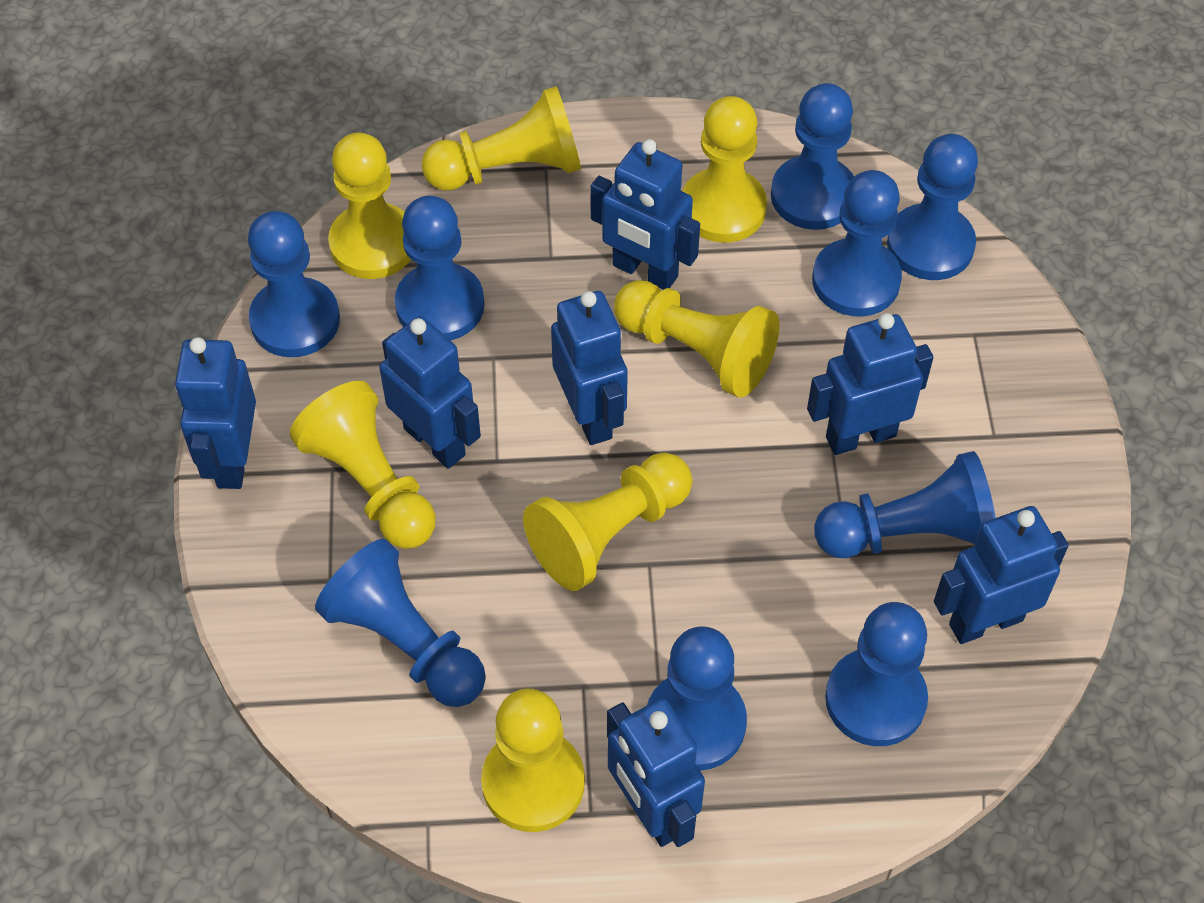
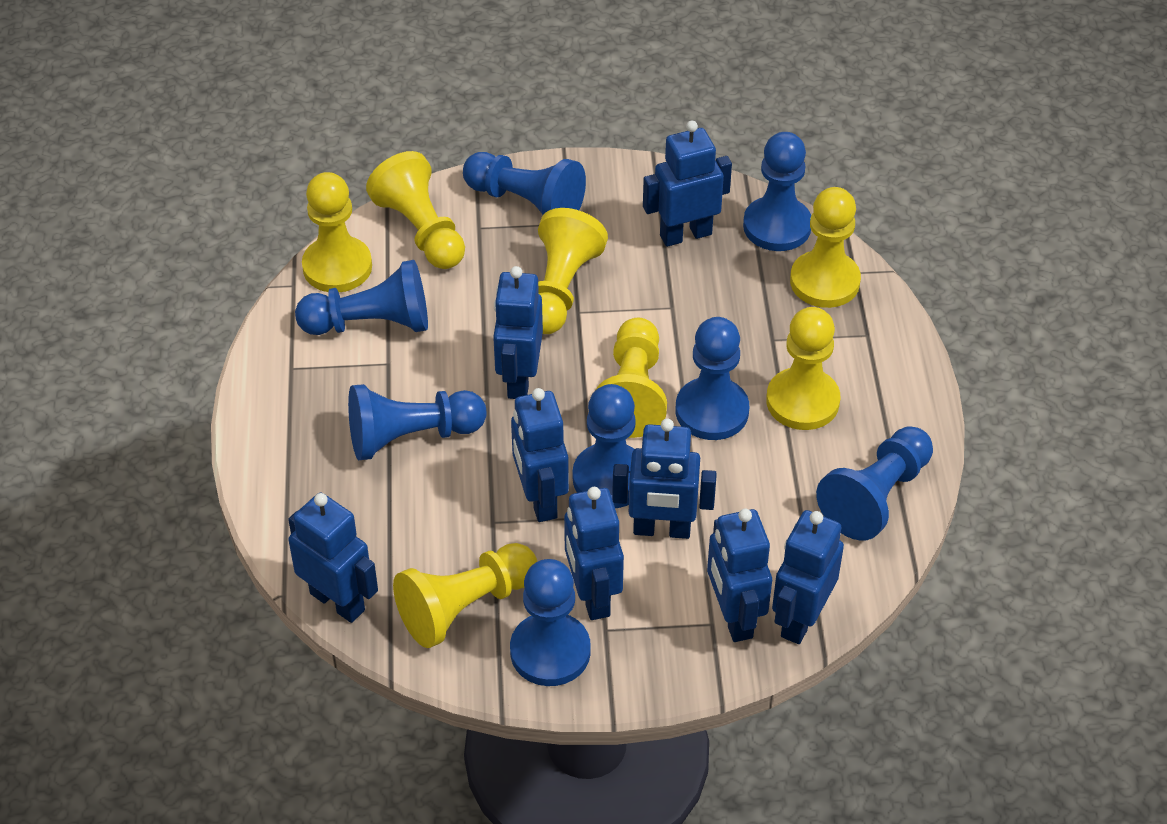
blue pawn: [248,211,340,357] [315,539,486,707] [395,196,485,341] [647,626,747,771] [771,83,854,230] [812,170,902,317] [814,451,996,558] [825,602,928,746] [887,134,978,280] = 9 -> [295,260,428,335] [348,384,487,460] [463,152,586,215] [510,559,591,686] [572,384,636,508] [676,317,749,440] [743,132,811,251] [816,426,933,541] = 8
blue robot: [175,337,256,489] [379,316,481,469] [551,291,628,445] [590,139,700,290] [607,698,705,847] [807,313,934,455] [934,506,1069,644] = 7 -> [288,493,378,623] [493,266,543,399] [511,388,569,522] [564,487,624,620] [612,418,717,539] [643,121,732,247] [707,509,772,642] [772,510,844,644] = 8

